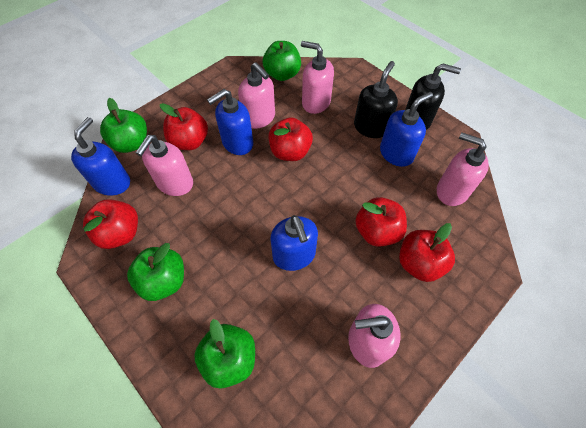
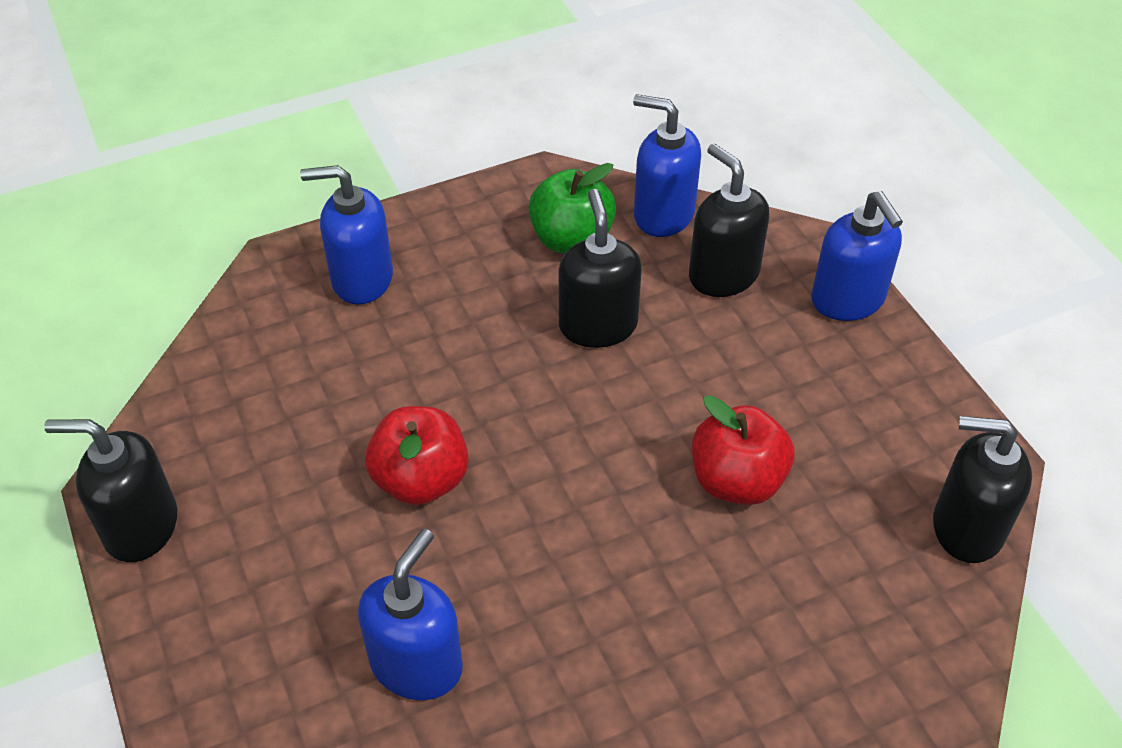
black soap dispenser: [354,61,398,138] [405,63,461,130] = 2 -> [44,419,177,562] [559,189,642,348] [689,143,769,297] [933,416,1032,563] = 4
green apple: [100,98,147,153] [127,243,184,301] [194,319,255,388] [263,41,301,81] = 4 -> [528,163,616,254] = 1
pink soap dispenser: [136,135,193,196] [238,63,275,129] [301,41,334,114] [348,304,401,368] [437,133,489,206] = 5 -> none = 0
red apple: [83,199,138,249] [160,103,208,150] [268,118,313,161] [355,197,407,247] [399,223,455,282] = 5 -> [365,406,469,505] [692,395,794,505] = 2

